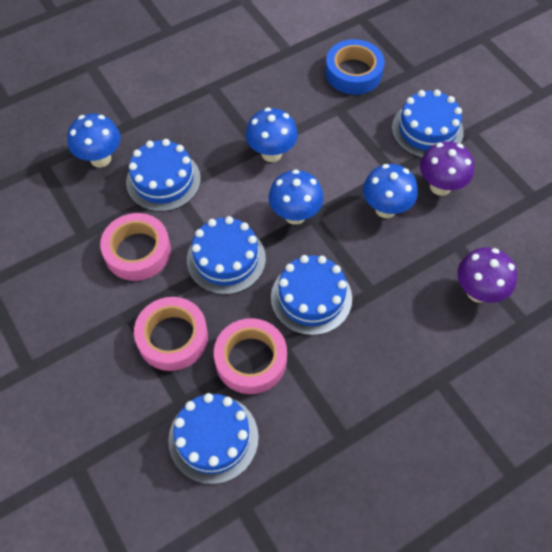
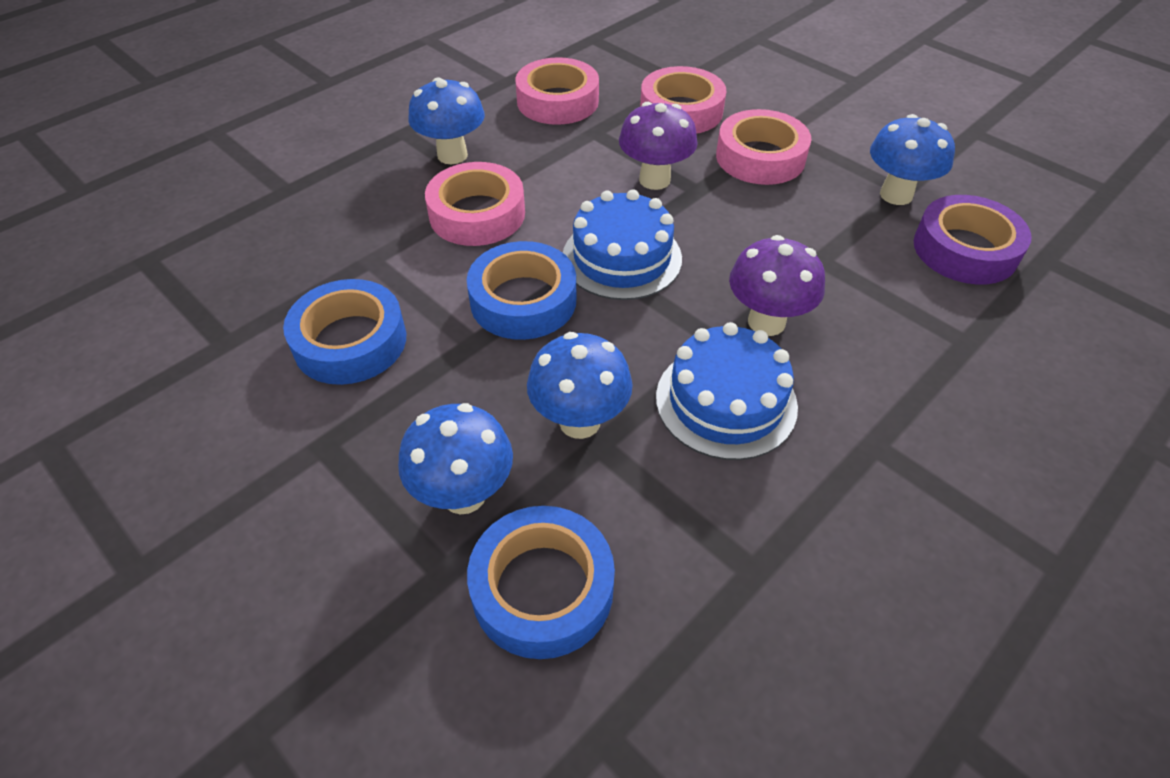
blue cake: [126,139,201,212] [168,393,259,484] [187,216,266,295] [271,255,352,335] [392,90,464,158] = 5 -> [563,189,682,300] [656,322,798,460] = 2
blue tape: [325,39,385,95] = 1 -> [283,279,406,385] [467,241,576,340] [467,506,615,659] = 3
pink tape: [100,213,171,281] [134,297,208,371] [214,318,287,394] = 3 -> [425,162,525,246] [515,57,599,125] [640,66,726,134] [716,109,811,185] = 4
purple tape: none = 0 -> [914,195,1032,284] = 1

